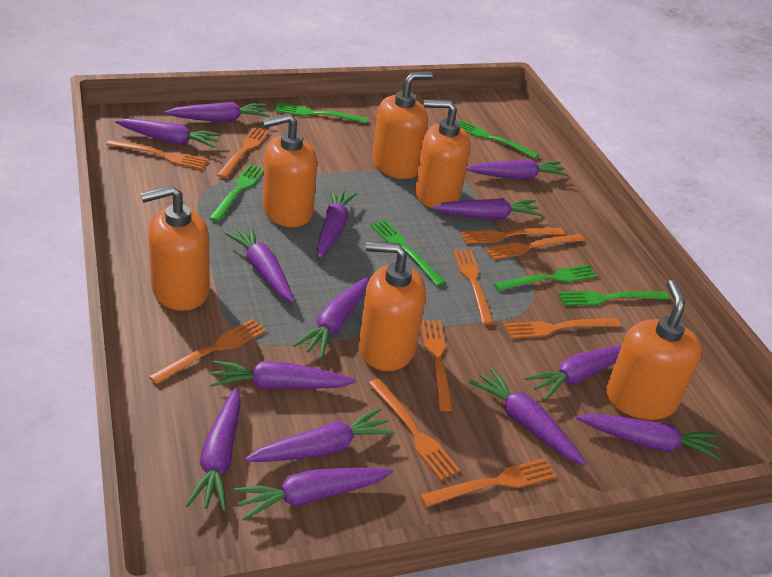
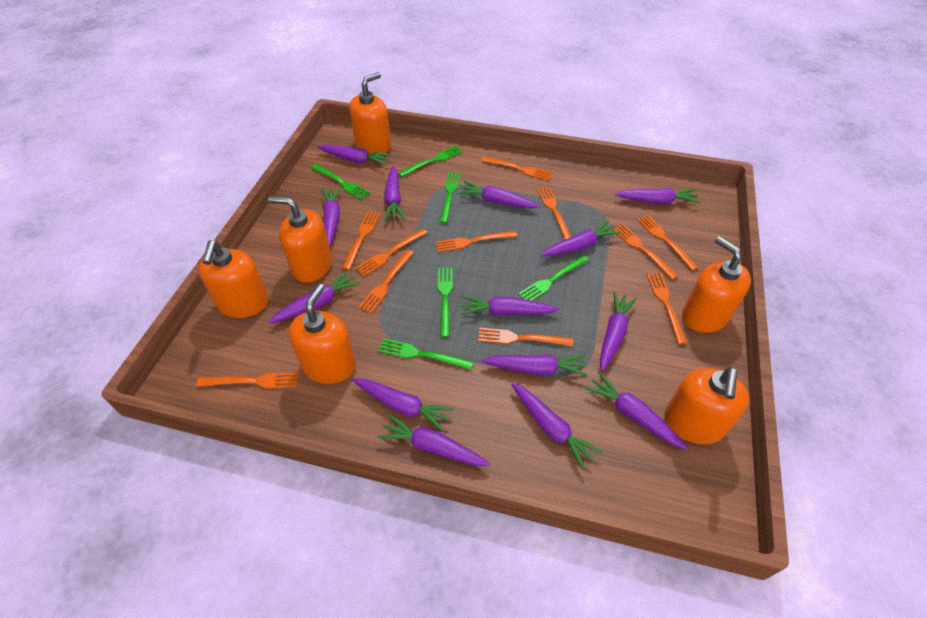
orange fork: [106,139,208,169] [149,319,266,384] [217,127,270,178] [368,378,460,481] [420,458,556,507] [421,320,453,411] [453,250,494,325] [460,228,564,244] [484,234,584,260] [505,318,621,339] = 10 -> [196,373,299,389] [342,211,380,270] [355,228,427,276] [359,250,414,314] [435,231,517,252] [478,328,573,346] [481,157,553,181] [537,187,572,240] [613,224,678,280] [637,215,699,271] [647,273,687,344] = 11

